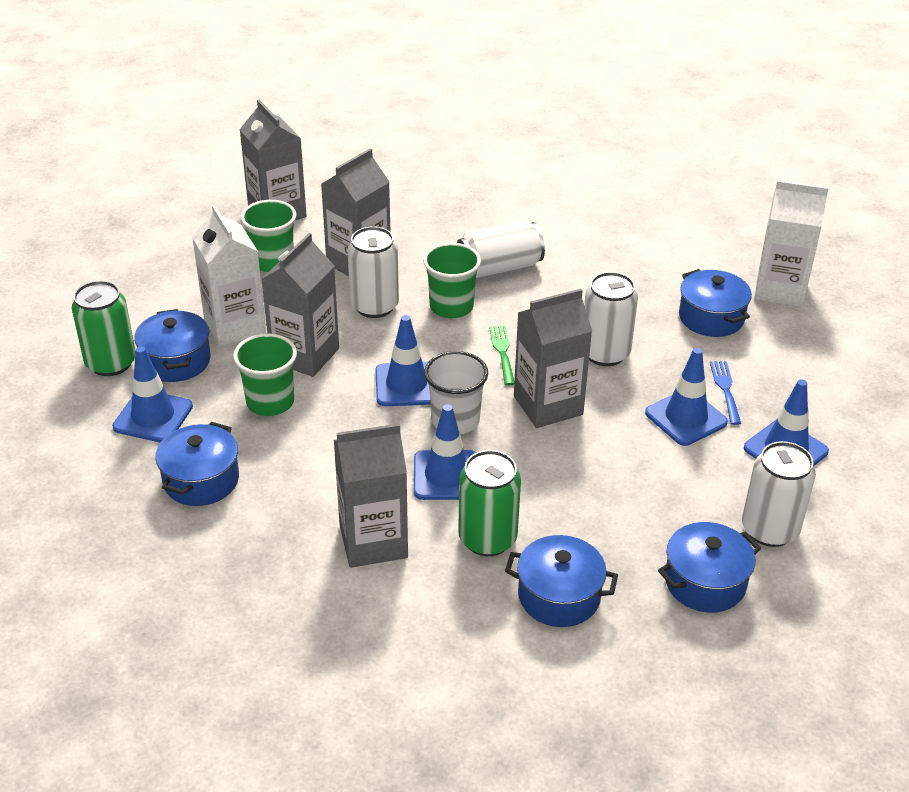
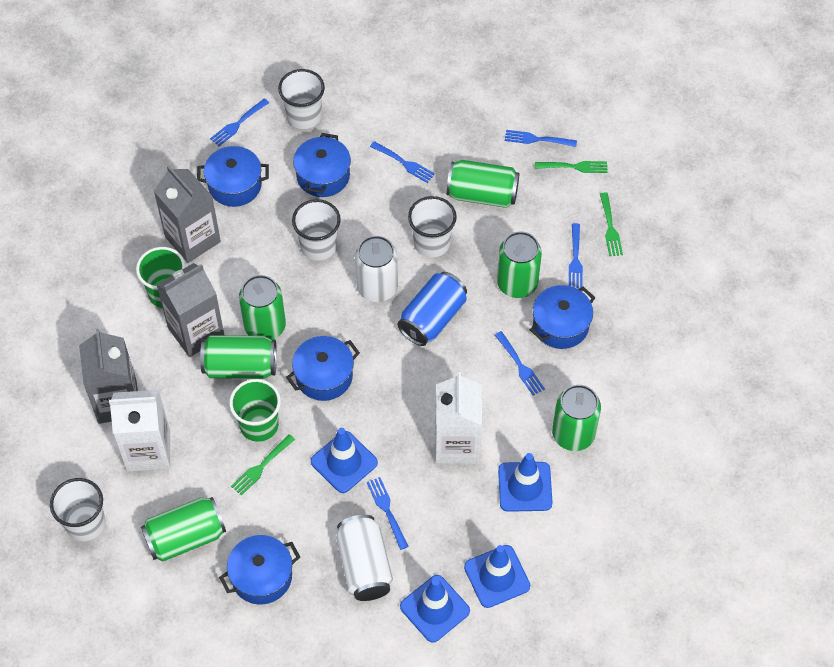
blue can: none = 0 -> [398,272,467,346] = 1
blue fork: [710,361,741,425] = 1 -> [210,98,269,146] [367,477,409,550] [370,141,435,183] [495,331,545,396] [505,130,577,147] [569,223,583,288] = 6
blue traffic cone: [112,346,193,443] [375,315,431,406] [414,404,477,500] [645,348,728,446] [744,379,829,466] = 5 -> [311,428,378,493] [400,575,470,643] [464,545,530,608] [498,453,553,512] = 4
green can: [72,281,136,376] [458,450,521,556] = 2 -> [141,497,226,561] [200,335,277,379] [239,275,286,340] [446,160,520,208] [497,232,542,298] [552,385,601,451] = 6
green cup: [233,333,297,416] [241,200,297,272] [423,243,481,318] = 3 -> [136,247,186,308] [229,379,281,442] = 2
green fork: [489,326,514,385] = 1 -> [231,434,295,496] [535,161,607,173] [600,192,623,256] = 3
grey carton: [239,100,307,220] [262,233,339,377] [321,148,390,276] [334,423,408,568] [514,289,592,428] = 5 -> [79,329,138,424] [154,165,221,263] [156,263,224,357] = 3
white can: [348,226,399,318] [457,221,545,279] [584,272,638,366] [742,441,816,547] = 4 -> [336,515,393,601] [355,236,398,302] = 2
white cup: [424,351,488,434] = 1 -> [50,478,106,541] [278,69,325,129] [292,199,341,261] [408,196,457,257] = 4

